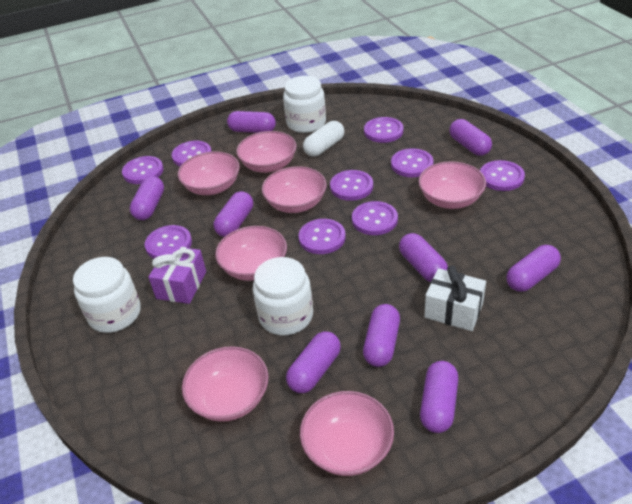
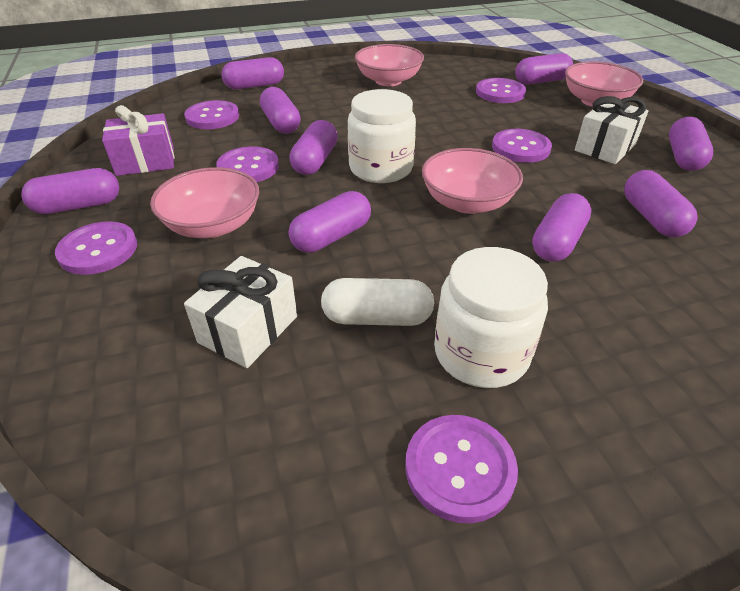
pink bowl: [178,151,240,195] [182,346,268,422] [215,226,287,281] [236,131,296,173] [262,166,327,213] [300,391,394,476] [418,161,486,209] = 7 -> [150,167,259,238] [355,44,424,86] [422,148,523,214] [565,61,643,107] = 4
purple button: [122,156,164,184] [145,225,192,259] [172,141,212,166] [299,219,346,254] [330,170,373,201] [352,201,398,235] [364,117,403,143] [391,148,434,177] [480,160,525,191] = 9 -> [55,221,137,275] [184,100,239,129] [216,146,279,182] [405,415,518,523] [476,78,526,103] [492,129,552,163] = 6
white gift: [424,265,486,331] = 1 -> [184,256,297,368] [575,96,648,164] = 2
white jar: [73,257,141,333] [253,257,313,335] [283,76,326,133] = 3 -> [348,89,416,183] [434,247,548,388] = 2

